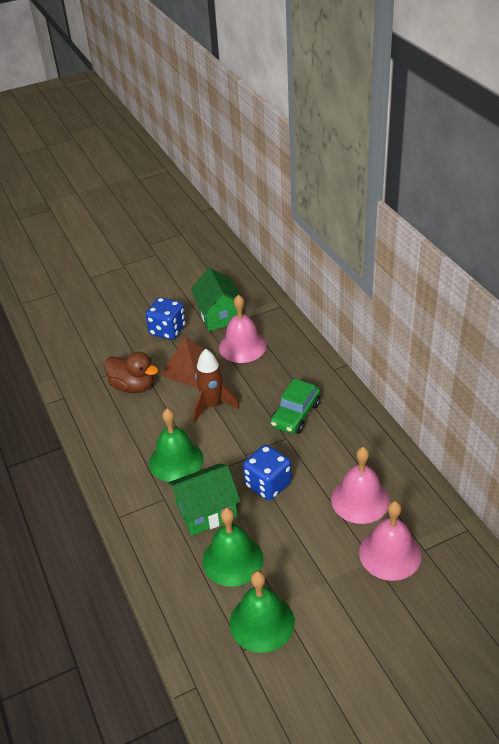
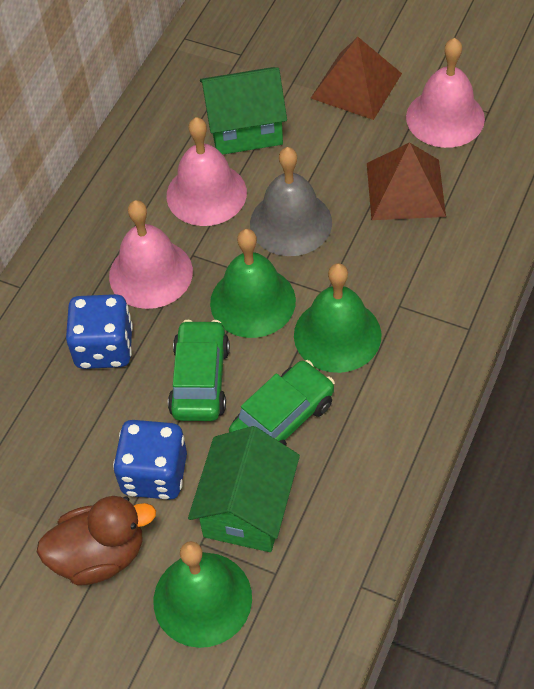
brown pyramid: [160,336,220,388] = 1 -> [311,37,402,120] [367,142,446,220] = 2
brown rocket: [193,349,239,422] = 1 -> none = 0
green car: [271,379,321,434] = 1 -> [168,320,230,421] [229,360,335,446] = 2
grey bell: none = 0 -> [250,147,332,256] = 1

